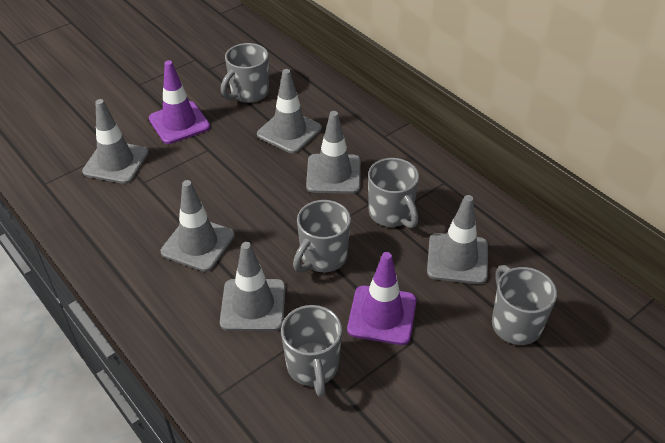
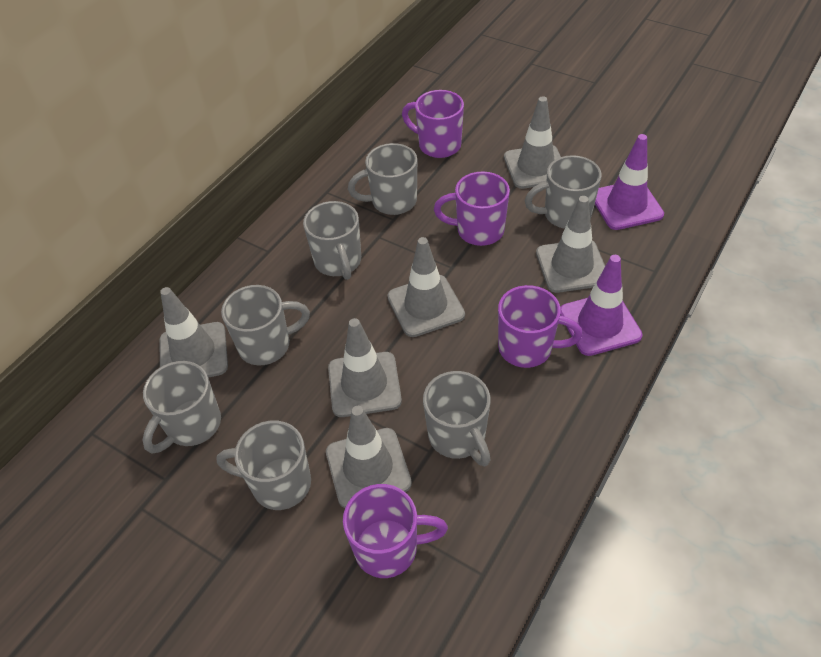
grey mug: [221,43,269,103] [281,305,342,397] [293,200,351,273] [368,158,419,228] [492,265,557,345] = 5 -> [142,361,221,454] [217,421,311,510] [221,285,310,365] [303,201,361,280] [348,143,417,215] [423,371,491,466] [525,155,602,229] = 7
purple mug: none = 0 -> [343,484,448,578] [402,90,464,158] [434,171,510,246] [498,285,583,368] = 4

